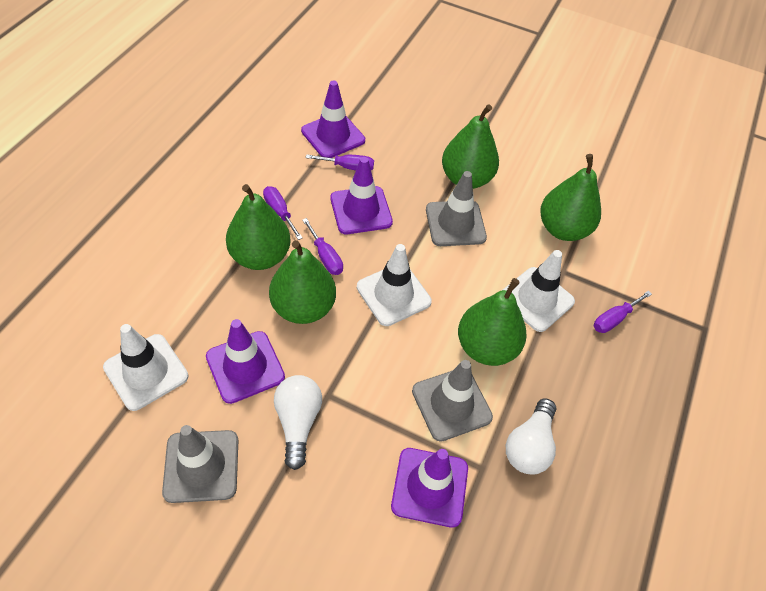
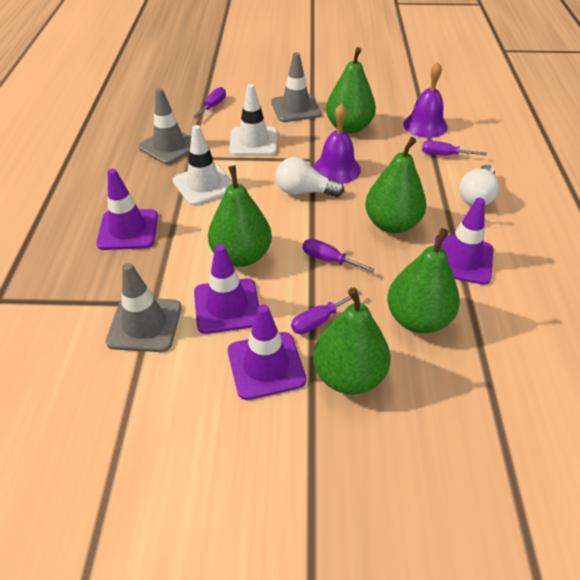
purple bell: none = 0 -> [313,103,361,183] [403,62,448,138] = 2
white traffic cone: [103,324,188,411] [357,244,432,326] [503,250,575,332] = 3 -> [172,125,233,206] [229,84,277,156] = 2

